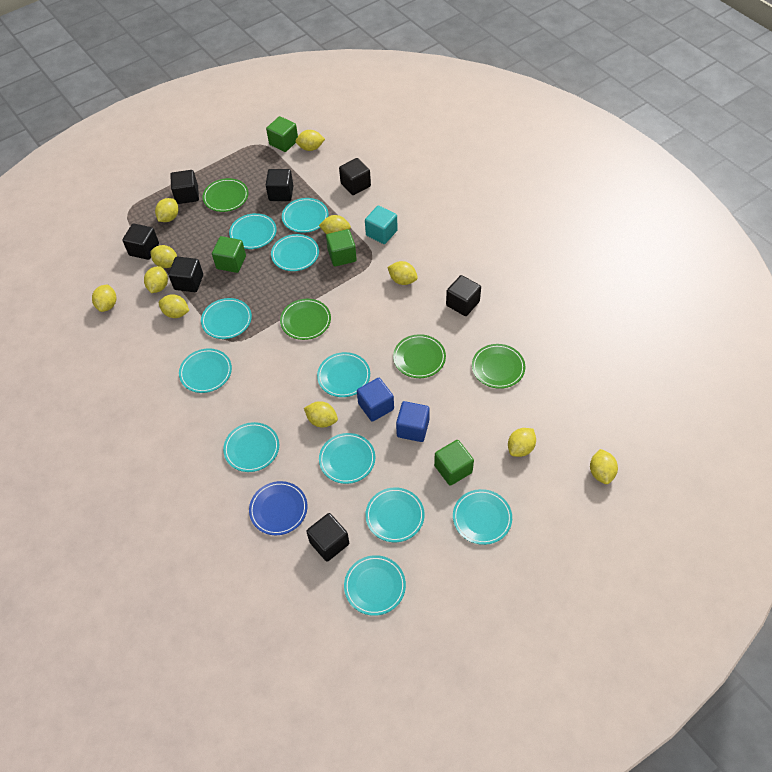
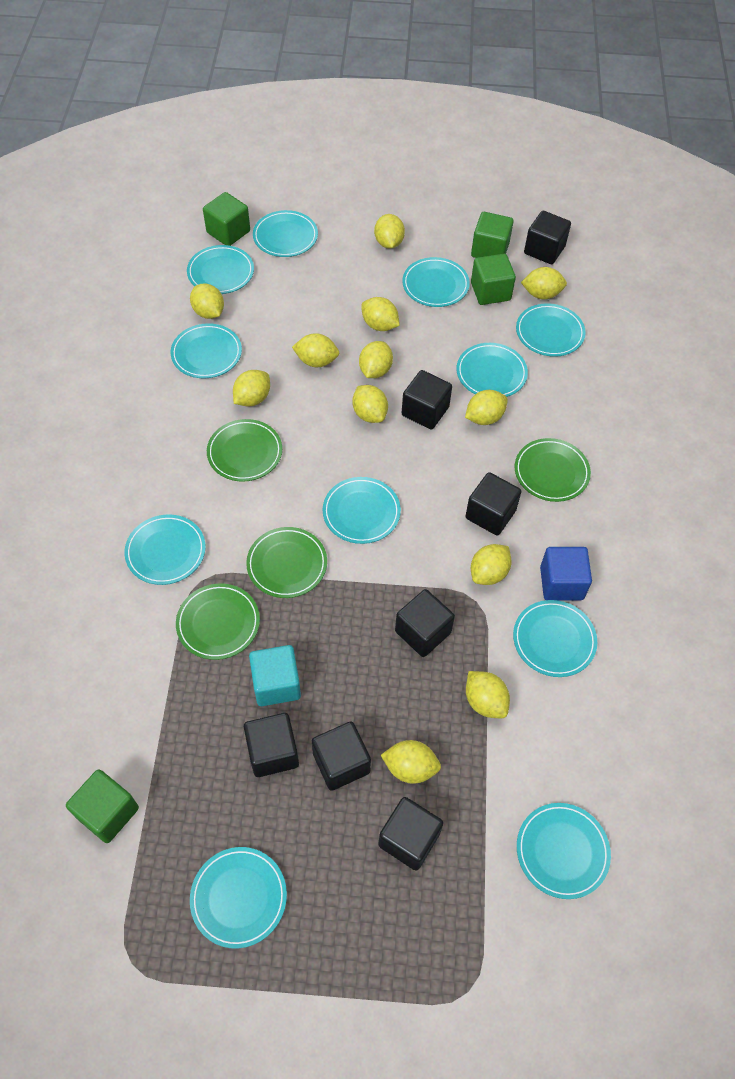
blue cube: [357,378,394,422] [396,401,430,442] = 2 -> [540,547,592,600] = 1
blue plate: [249,481,307,535] = 1 -> none = 0
yellow lemon: [92,284,116,312] [144,266,168,293] [150,245,177,268] [155,198,178,222] [159,294,189,318] [295,130,325,151] [304,401,338,427] [319,215,351,234] [387,261,418,285] [508,428,536,457] [590,449,618,484] = 11 -> [190,283,224,319] [233,370,270,406] [292,333,339,367] [352,385,388,423] [359,341,393,378] [361,297,400,331] [374,214,405,249] [381,740,441,784] [465,390,508,425] [466,671,510,718] [471,544,512,585] [521,267,567,299] = 12

